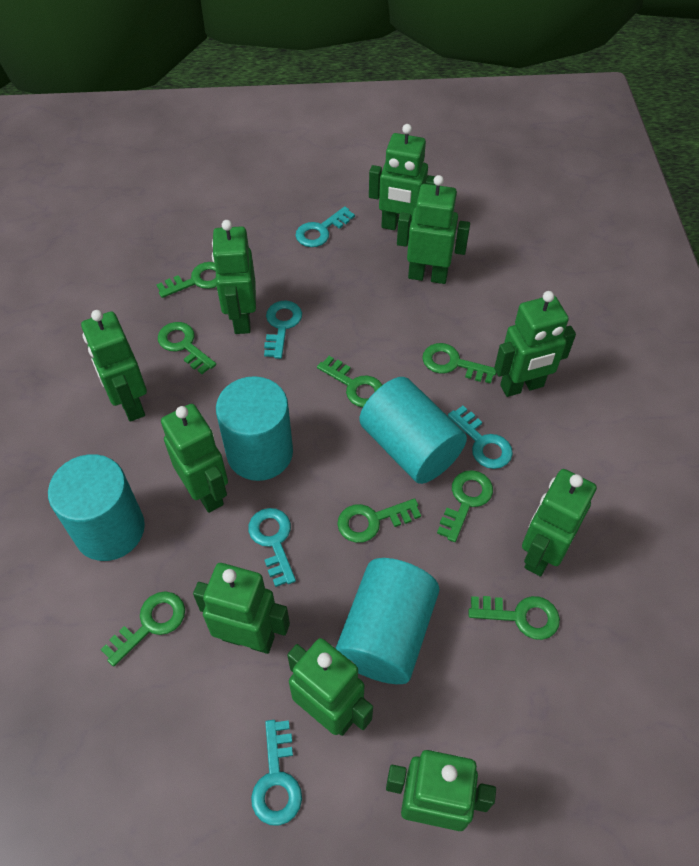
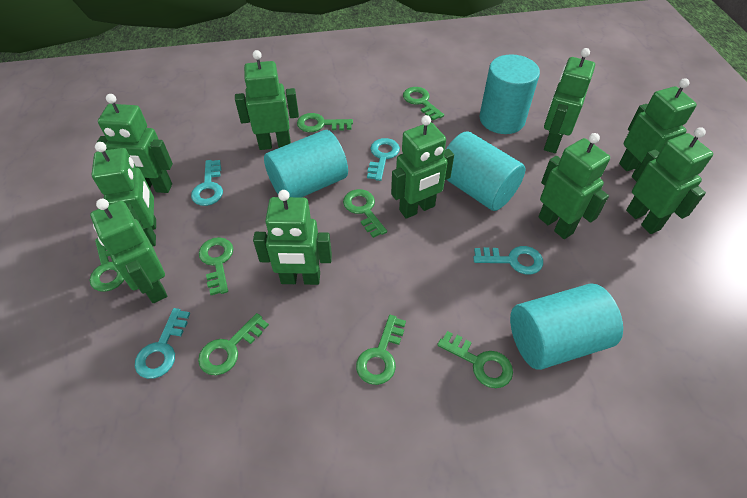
turquoise key: [248,508,296,587] [251,720,302,826] [264,301,302,359] [296,206,355,247] [448,406,513,469] = 5 -> [135,308,190,379] [191,160,223,206] [367,138,400,181] [473,246,543,275] = 4

